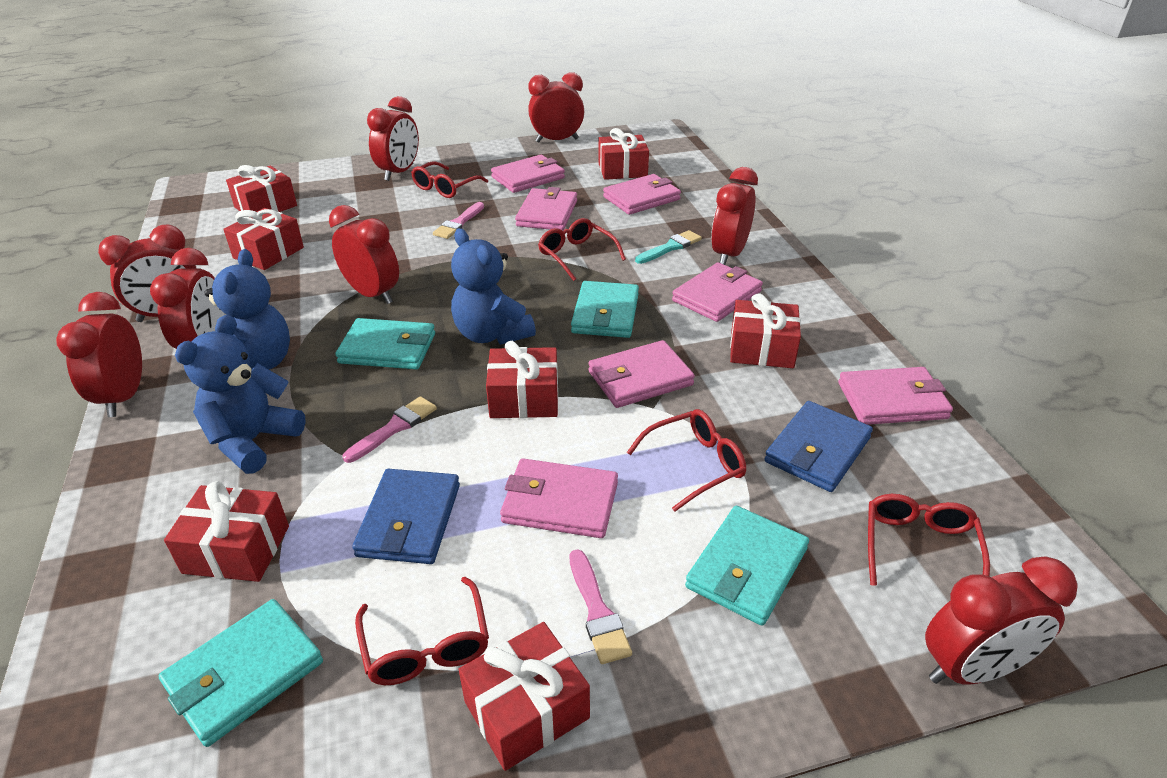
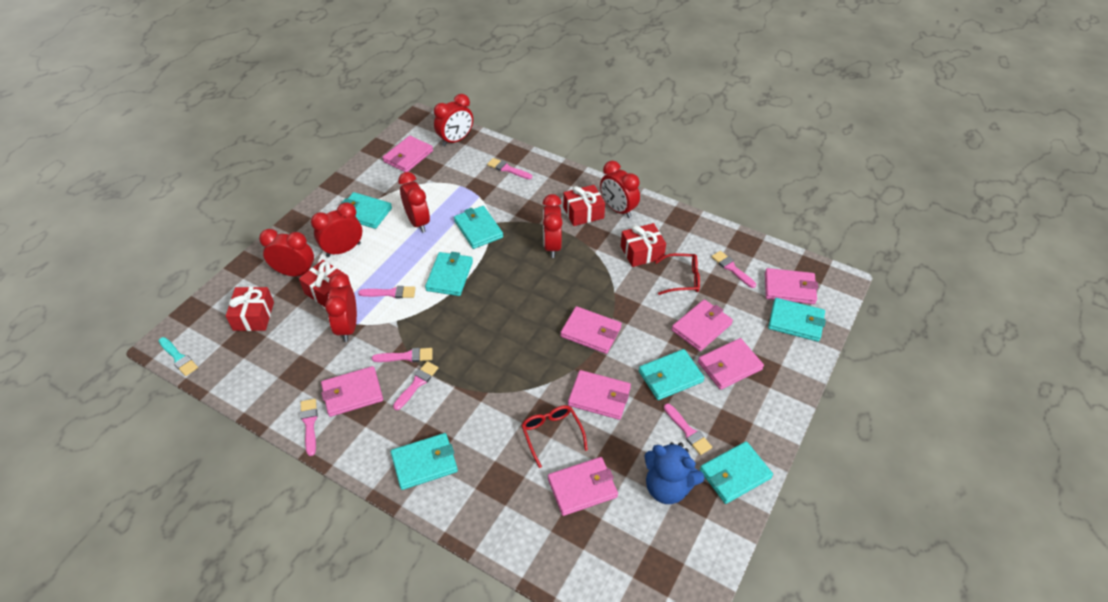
blue teddy bear: [175,315,306,474] [204,249,290,371] [451,228,536,345] = 3 -> [644,442,704,504] = 1
blue wallet: [352,469,460,564] [765,401,873,492] = 2 -> none = 0
pink brush: [343,396,437,463] [433,202,484,239] [569,549,632,664] = 3 -> [300,399,318,456] [358,286,415,298] [372,348,433,362] [393,361,438,410] [487,158,532,179] [664,403,712,455] [711,251,756,288] = 7
pink wallet: [491,155,565,193] [500,459,618,538] [515,187,577,231] [589,340,695,408] [603,174,681,215] [672,262,763,322] [838,367,953,425] = 7 -> [321,366,383,417] [383,136,433,172] [548,457,618,516] [560,306,622,354] [568,370,631,420] [671,299,733,351] [698,338,764,390] [765,268,818,304] = 8
red clock: [56,292,142,417] [98,225,197,322] [150,248,224,349] [329,205,399,304] [367,96,419,181] [528,72,584,143] [711,167,758,265] [925,557,1078,685] = 8 -> [259,229,314,277] [311,202,362,257] [325,274,357,342] [398,172,430,233] [434,94,473,146] [543,194,563,258] [600,161,640,218] = 7
red gift: [164,481,289,582] [223,208,304,270] [226,165,297,212] [458,622,590,771] [486,341,558,418] [598,128,649,180] [730,293,801,368] = 7 -> [226,287,274,331] [299,260,351,307] [563,185,605,226] [621,223,666,267] = 4
red glasses: [355,577,489,685] [411,161,488,198] [538,218,626,281] [627,409,746,512] [868,494,990,585] = 5 -> [521,405,588,468] [655,253,700,295] = 2
turquoise wallet: [159,599,323,747] [335,318,435,369] [571,281,639,338] [685,506,809,626] = 4 -> [341,192,392,229] [391,433,458,490] [425,252,473,296] [454,206,503,249] [639,349,704,400] [700,441,773,504] [768,298,826,342] = 7

